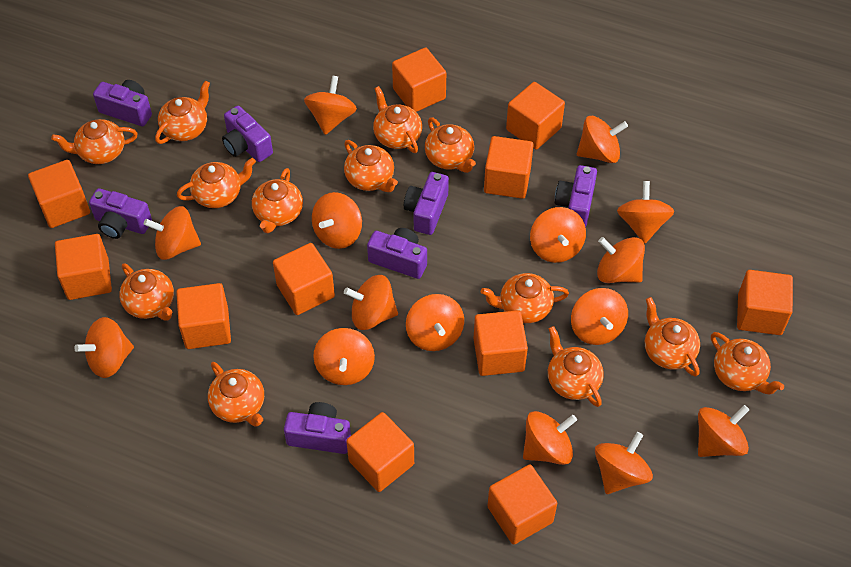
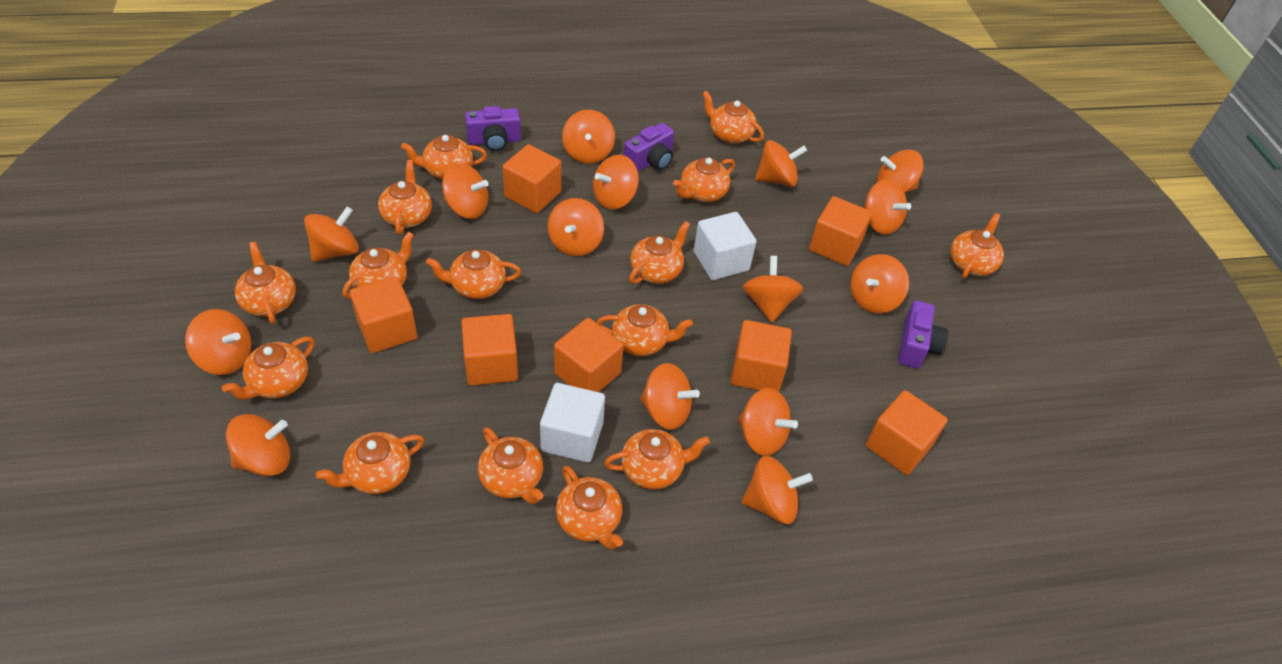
orange cube: [28,160,90,228] [55,234,112,300] [176,283,231,349] [273,243,335,315] [346,412,414,492] [392,48,446,112] [473,310,528,376] [484,136,533,199] [487,465,557,545] [506,82,565,150] [737,270,793,335] = 11 -> [350,276,417,353] [461,314,518,386] [502,144,561,213] [554,318,624,392] [731,320,792,392] [809,196,872,266] [866,390,948,475] = 7
orange teapot: [51,119,137,164] [119,263,174,321] [155,80,210,144] [177,158,256,208] [208,362,264,427] [252,168,303,233] [344,140,398,192] [373,86,422,153] [425,117,476,173] [481,273,569,323] [548,326,604,407] [645,297,700,377] [711,332,784,394] = 13 -> [222,337,314,400] [235,242,296,324] [316,432,424,494] [343,232,414,299] [378,160,432,235] [401,135,487,179] [426,249,521,299] [478,427,543,504] [556,466,623,549] [597,304,693,356] [604,429,710,489] [629,221,690,284] [673,158,735,202] [702,91,764,144] [950,213,1004,279] = 15
purple camera: [89,188,152,239] [93,80,152,126] [222,106,273,162] [284,402,351,454] [367,228,427,279] [404,172,449,235] [555,165,597,227] = 7 -> [465,106,521,151] [624,123,674,171] [898,300,948,369] = 3
white cube: none = 0 -> [540,383,605,463] [694,212,757,280] = 2

